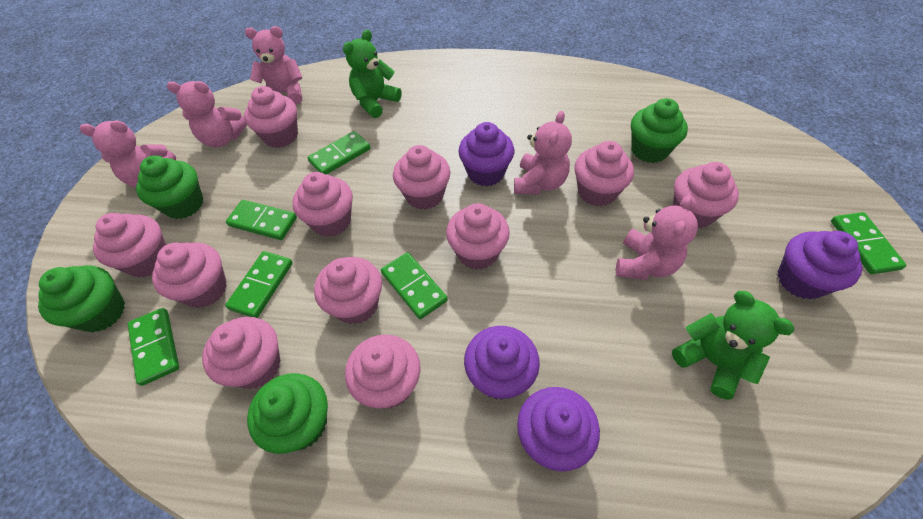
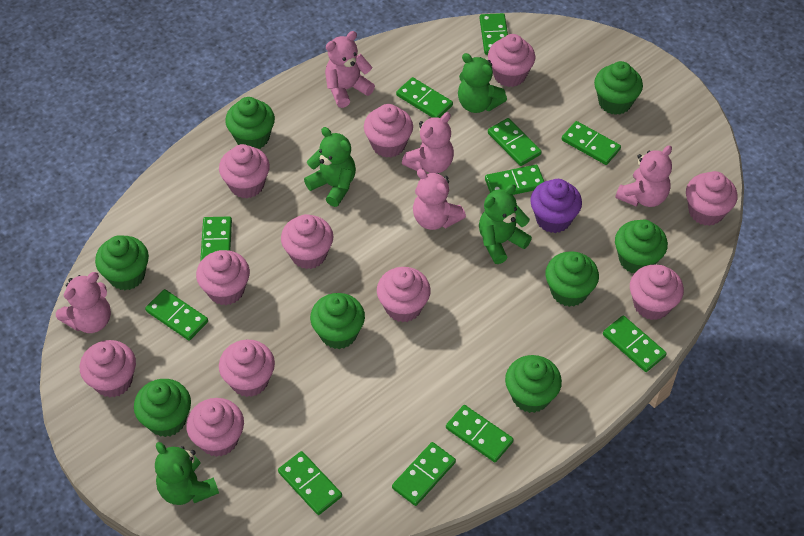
green cupcake: [38,265,125,332] [136,155,203,219] [247,373,328,454] [631,98,688,163] = 4 -> [95,235,149,290] [134,379,191,437] [225,97,275,149] [310,293,365,349] [505,355,562,413] [546,251,599,307] [594,61,643,115] [615,220,668,273] = 8
green domino: [128,308,179,386] [225,251,293,318] [226,200,297,240] [308,131,371,174] [381,252,448,319] [831,212,907,274] = 6 -> [145,289,208,341] [200,217,232,262] [278,451,342,515] [392,442,456,506] [396,77,453,118] [446,405,514,462] [480,13,508,55] [485,165,544,195] [488,118,542,166] [562,121,621,165] [603,315,667,372] = 11
green teddy bear: [343,30,402,118] [672,291,795,400] = 2 -> [155,442,219,505] [304,127,356,207] [458,53,507,113] [479,184,532,264] = 4
purple cupcake: [458,122,514,186] [464,326,540,400] [517,387,600,471] [777,231,862,299] = 4 -> [530,179,582,233] = 1

